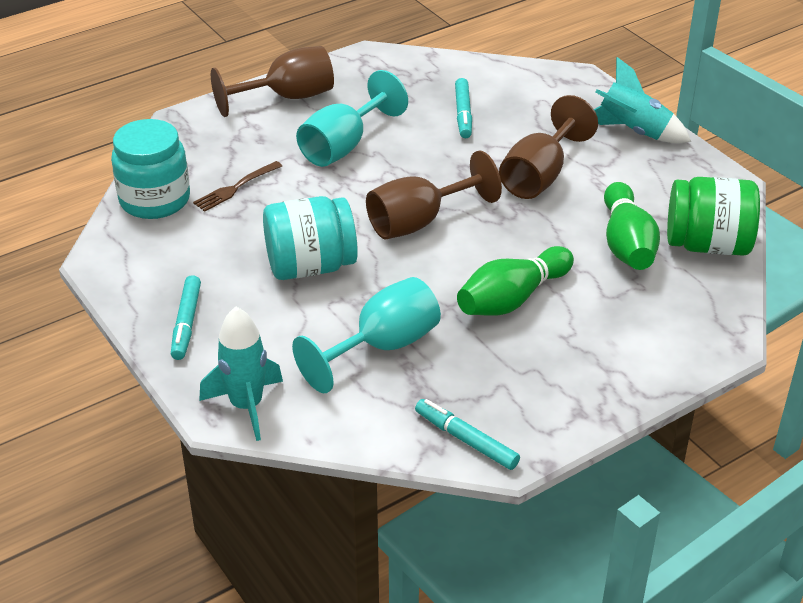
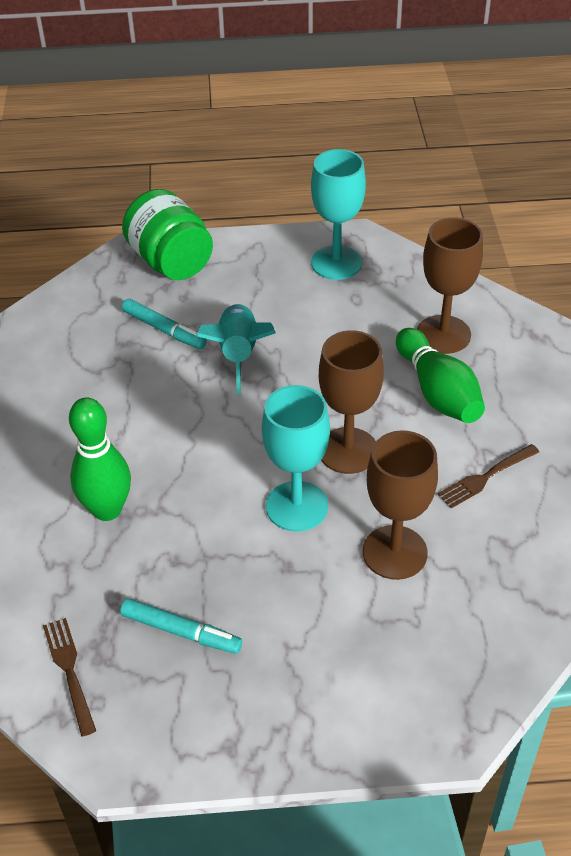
brown fork: [193,161,282,212] = 1 -> [43,618,96,737] [437,444,539,509] = 2
turquoise jar: [111,119,190,219] [263,196,358,280] = 2 -> none = 0
turquoise marker: [171,275,201,360] [415,399,520,470] [455,78,472,138] = 3 -> [120,598,242,654] [122,299,207,349] = 2
turquoise rocket: [199,307,283,441] [594,57,691,143] = 2 -> [196,304,276,394] = 1

